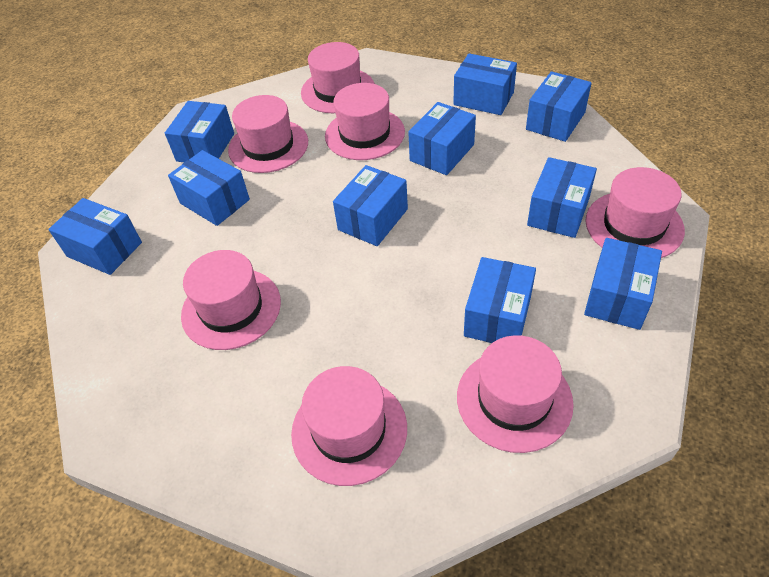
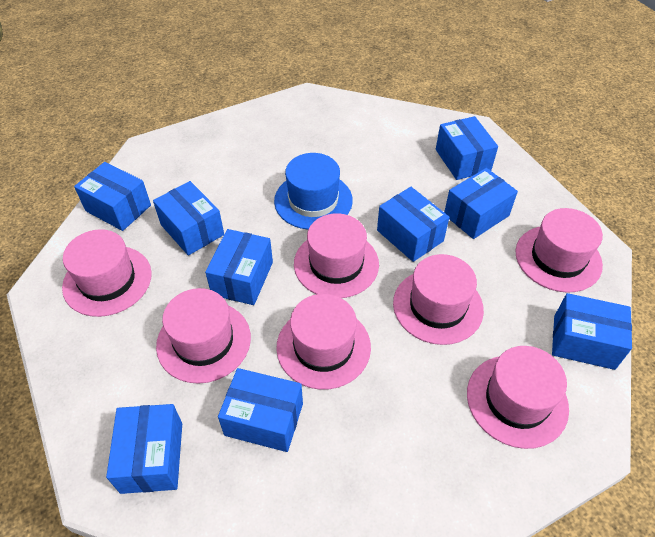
blue box: [48,198,142,275] [165,101,234,162] [168,150,250,226] [333,165,408,246] [408,102,476,175] [453,53,517,115] [464,257,536,343] [526,71,592,142] [527,157,597,238] [584,238,662,330] = 10 -> [74,162,151,231] [106,404,182,494] [153,181,224,256] [205,229,273,305] [218,368,303,452] [377,187,449,262] [436,116,498,180] [444,168,518,239] [552,293,632,370] = 9
blue hat: none = 0 -> [274,153,353,230] = 1

